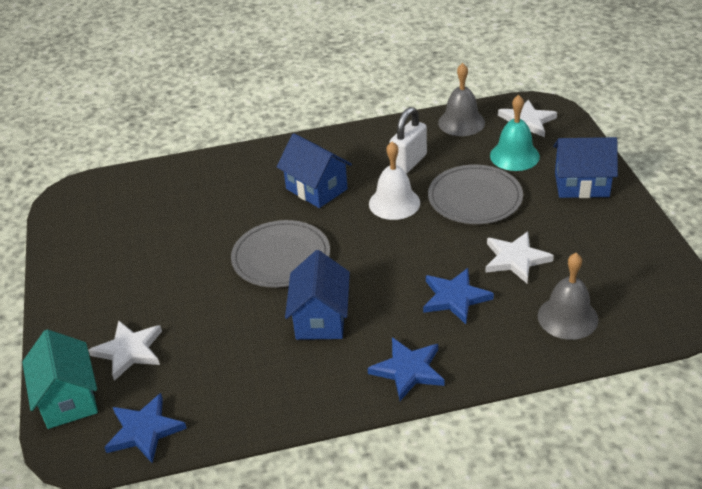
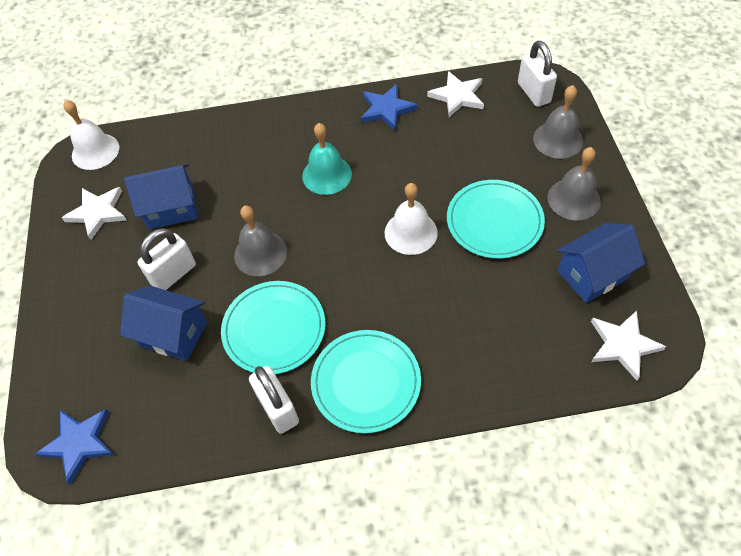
blue star: [104,393,187,463] [368,337,445,401] [423,268,494,324] = 3 -> [35,409,114,485] [361,84,418,131] = 2
grey bell: [438,63,485,136] [538,253,599,340] = 2 -> [234,205,287,276] [533,85,583,159] [547,147,601,220] = 3
grey plate: [231,220,330,288] [428,165,523,224] = 2 -> none = 0
turquoise house: [22,329,98,429] = 1 -> none = 0
turquoise plate: none = 0 -> [221,281,326,374] [311,330,421,434] [447,180,545,259] = 3
white bell: [369,142,420,220] = 1 -> [63,100,119,170] [385,183,438,255] = 2
white padlock: [390,107,427,174] = 1 -> [138,228,196,290] [249,366,299,434] [518,41,557,107] = 3

